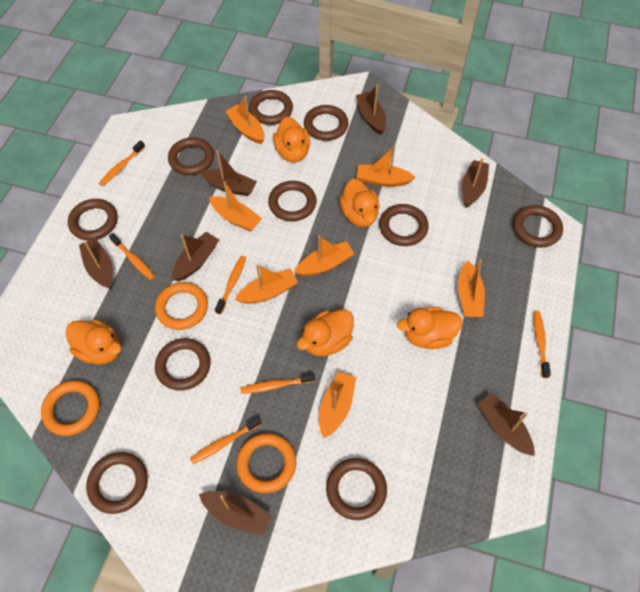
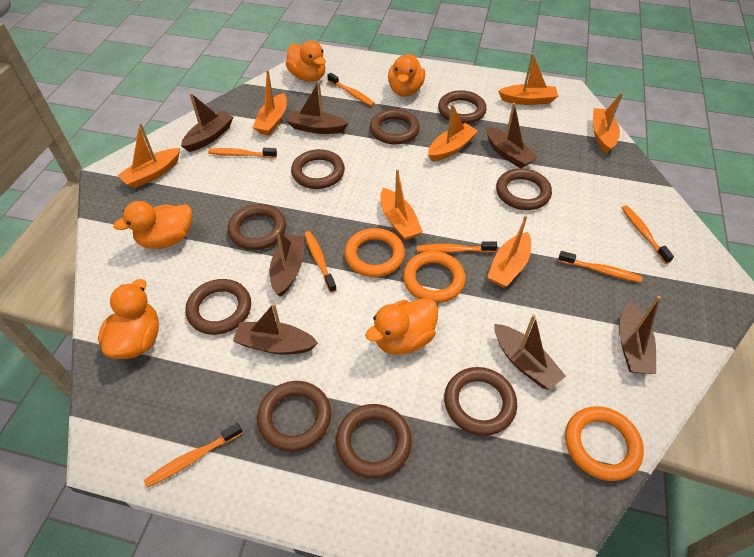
brown ring: [68,199,118,241] [86,452,148,514] [155,338,211,391] [168,137,214,175] [249,90,293,125] [268,181,317,221] [304,105,348,141] [326,458,387,520] [379,204,429,246] [513,205,563,248] = 10 -> [185,279,251,335] [228,204,286,250] [257,381,331,452] [291,149,345,189] [336,404,412,478] [370,109,420,144] [438,90,487,124] [444,367,517,436] [496,168,552,210] = 9
orange toothbrush: [99,141,145,186] [109,233,155,280] [190,417,261,464] [215,256,246,315] [241,373,315,394] [534,311,551,378] = 6 -> [144,423,243,488] [208,148,277,158] [304,231,337,293] [327,73,375,106] [417,241,497,253] [558,251,643,283] [621,205,674,264] = 7

